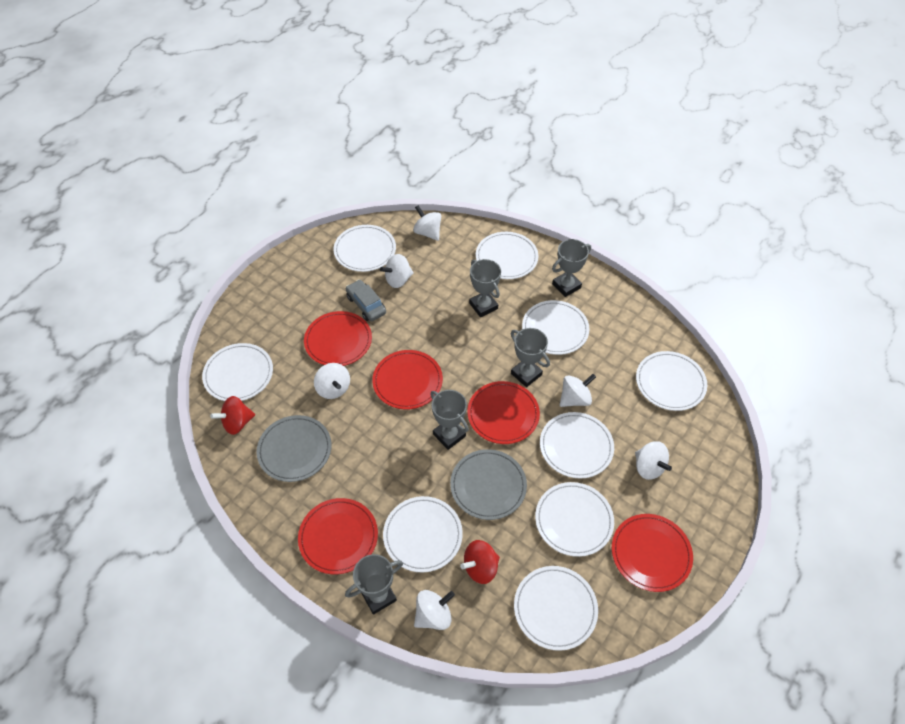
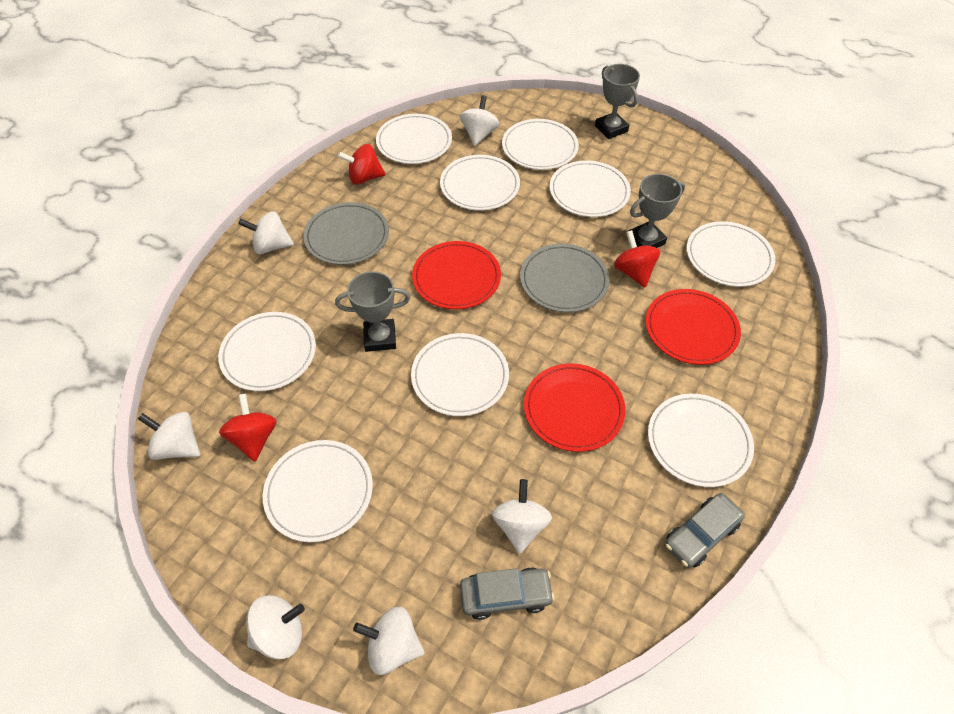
grey car: [346,279,386,321] = 1 -> [460,567,555,620] [665,493,745,568] = 2
grey trophy: [345,554,403,615] [430,390,469,450] [469,259,501,317] [511,328,550,387] [552,239,591,297] = 5 -> [335,271,410,352] [595,64,640,139] [629,174,685,248] = 3
red plate: [298,498,378,575] [304,311,372,366] [372,350,443,409] [467,381,540,444] [612,514,693,592] = 5 -> [412,241,501,309] [524,363,625,452] [646,289,741,365] = 3
red spinning top: [210,396,255,435] [460,540,500,584] = 2 -> [219,393,277,462] [337,144,386,185] [614,230,660,288] = 3

